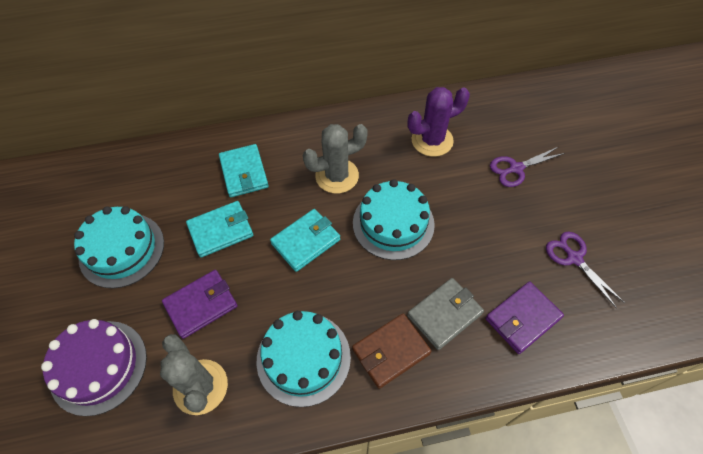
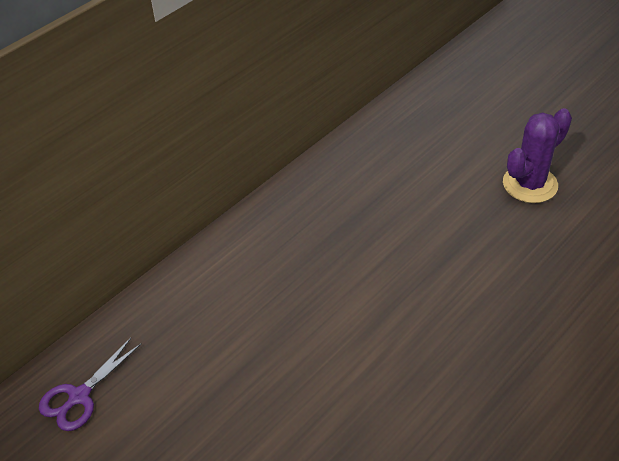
brown wallet: [352,313,431,389] = 1 -> none = 0
grey cactus: [160,334,228,415] [303,124,368,194] = 2 -> none = 0
grey wallet: [407,278,484,350] = 1 -> none = 0
purple cake: [41,319,147,416] = 1 -> none = 0
purple scissors: [490,147,565,187] [546,232,625,308] = 2 -> [39,338,142,431] = 1
purple wallet: [162,270,238,339] [485,282,564,354] = 2 -> none = 0
turquoise cake: [74,206,164,288] [257,311,351,407] [353,179,435,260] = 3 -> none = 0
turquoise wallet: [186,201,253,257] [219,144,269,197] [270,209,340,272] = 3 -> none = 0

